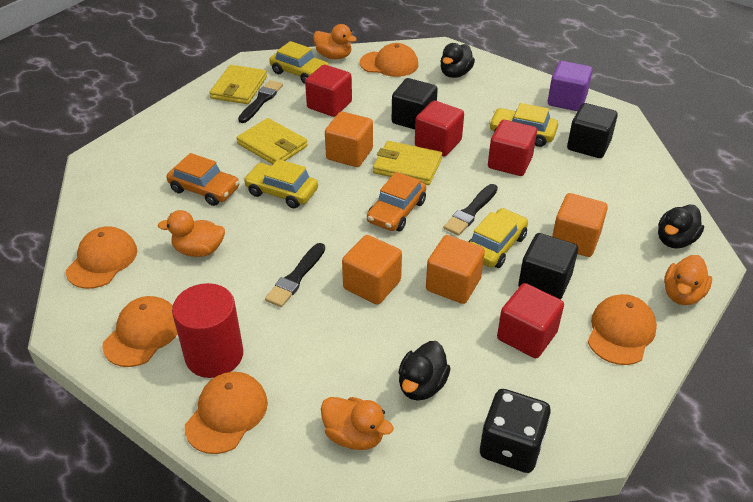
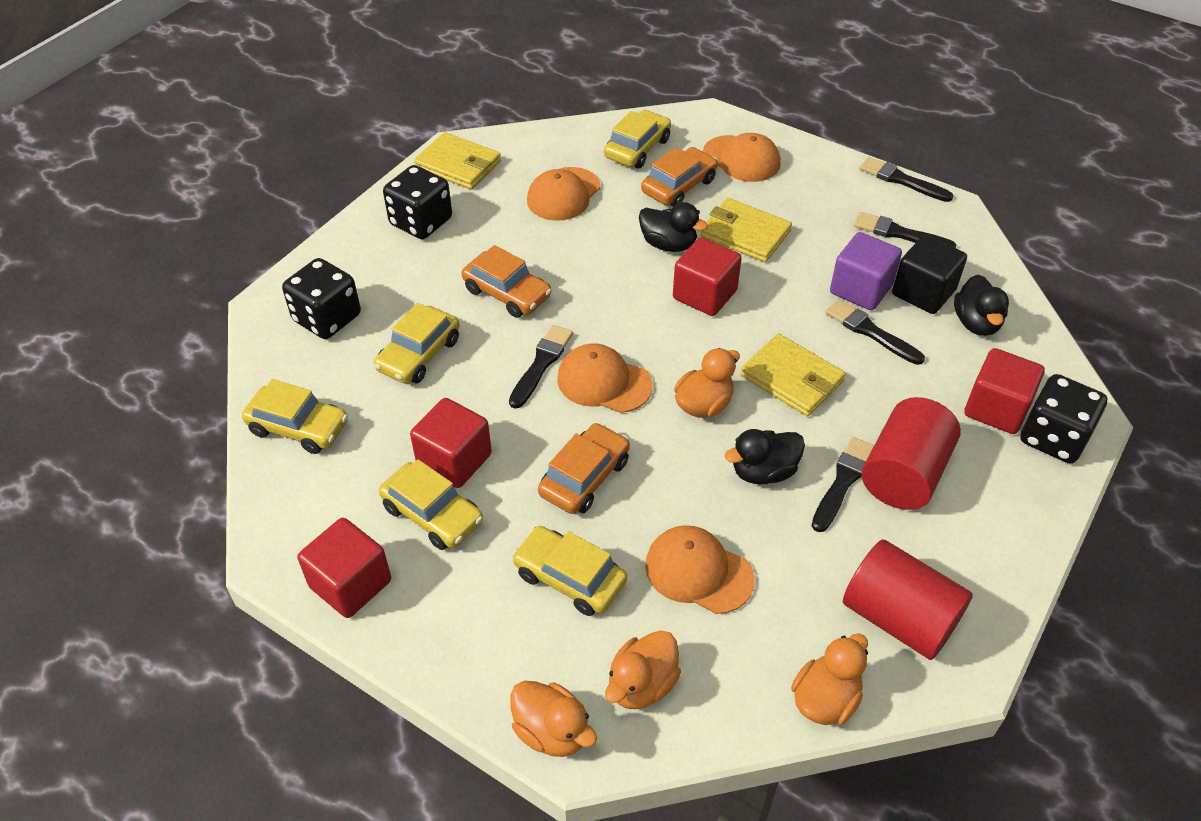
black brush: [238,80,283,123] [265,243,325,307] [444,184,498,236] = 3 -> [509,325,573,409] [812,437,874,532] [825,299,925,365] [854,212,957,248] [859,157,953,202] = 5
black cube: [392,78,438,129] [518,233,578,300] [567,103,618,158] = 3 -> [892,235,967,314] = 1
black dice: [480,389,551,473] = 1 -> [282,258,361,339] [383,165,452,239] [1020,374,1108,463] = 3
orange cap: [66,226,137,289] [102,296,178,367] [185,372,268,454] [360,43,418,77] [588,294,657,365] = 5 -> [527,167,600,221] [557,343,653,413] [645,525,755,614] [703,133,781,182] = 4
orange car: [166,153,240,206] [367,172,426,232] = 2 -> [462,245,552,318] [538,423,630,514] [641,147,717,207] = 3
orange cube: [325,111,373,167] [342,235,402,305] [426,235,485,304] [552,193,608,257] = 4 -> none = 0
red cylinder: [172,283,243,378] = 1 -> [843,539,973,660] [862,397,961,510] = 2
yellow car: [244,159,318,208] [269,41,329,84] [468,208,528,268] [489,103,558,147] = 4 -> [242,379,348,454] [374,303,460,384] [379,459,483,550] [512,526,627,616] [604,110,671,168] = 5

